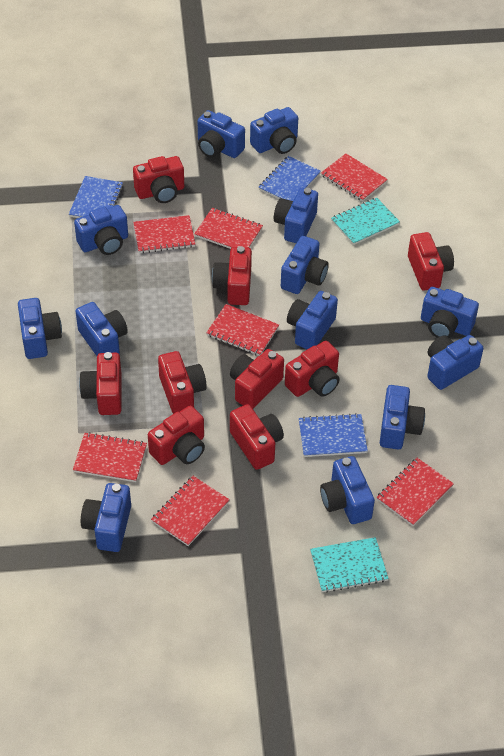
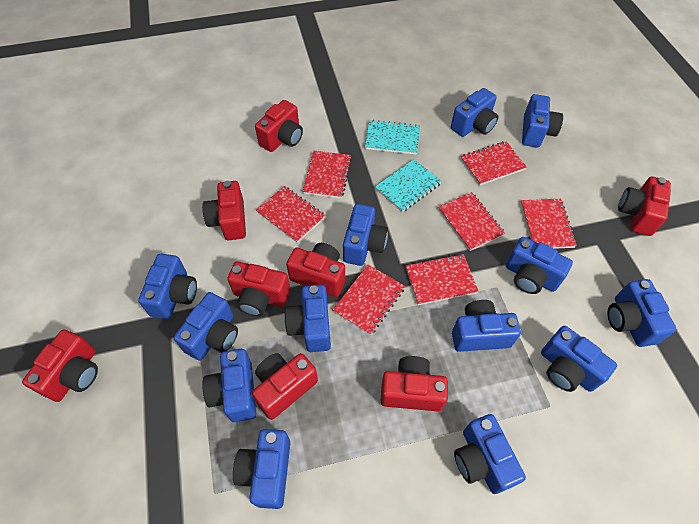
blue notebook: [69,176,123,218] [259,156,321,201] [299,413,368,457] = 3 -> none = 0
red camera: [79,352,122,415] [133,156,184,203] [148,406,205,465] [158,351,207,414] [212,246,252,305] [230,349,284,409] [230,404,284,470] [285,341,340,397] [408,232,454,291] = 9 -> [22,330,98,402] [202,181,246,240] [227,262,290,316] [252,353,318,420] [255,100,303,152] [286,243,345,297] [380,356,448,412] [618,176,671,236] = 8

